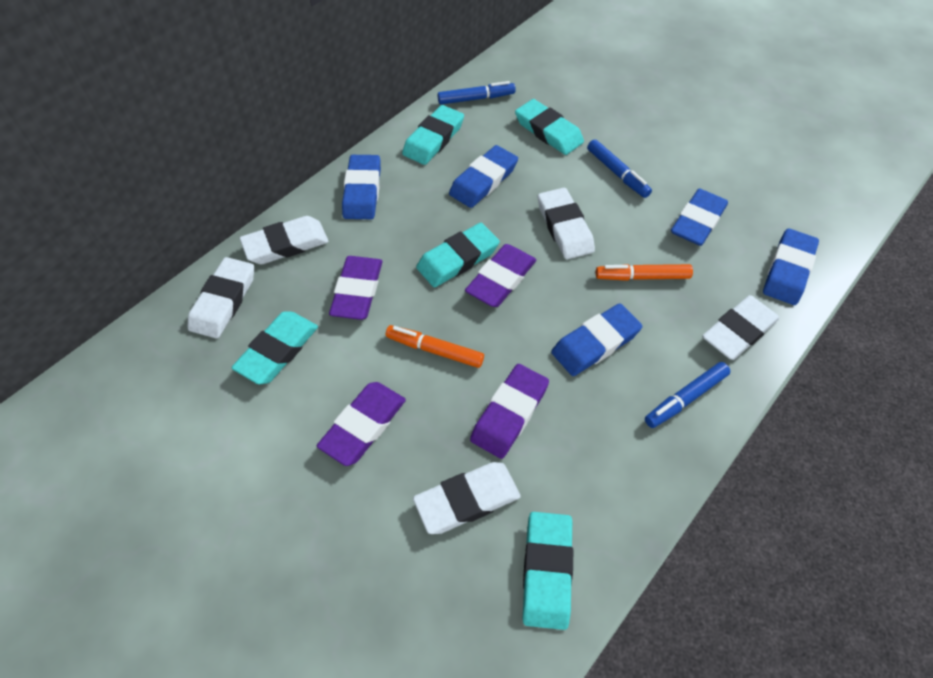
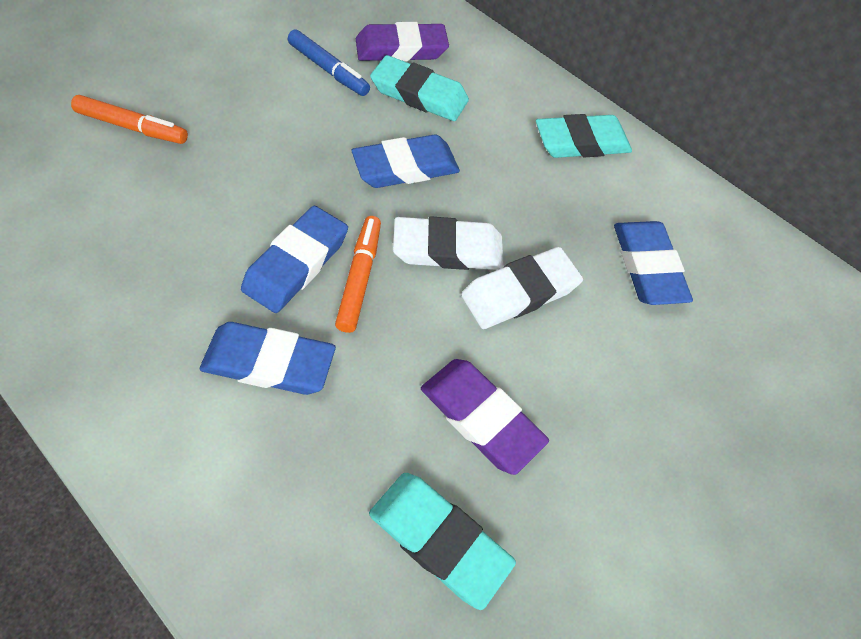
blue eraser: [342,155,381,219] [449,145,518,208] [551,303,642,376] [671,189,728,246] [763,228,819,305] = 5 -> [200,322,336,395] [241,206,348,313] [352,135,460,188] [614,221,693,305] = 4
blue marker: [438,81,516,104] [587,139,652,198] [645,362,730,428] = 3 -> [288,29,370,96] = 1
purple eraser: [317,382,406,466] [329,256,382,320] [465,244,536,307] [470,364,549,459] = 4 -> [356,22,449,61] [421,359,549,475] = 2
turquoise eraser: [231,311,318,385] [402,105,464,165] [416,223,500,287] [515,99,584,155] [523,512,573,630] = 5 -> [369,473,516,610] [370,55,469,121] [536,114,632,158] = 3
white eraser: [188,257,254,339] [240,216,329,264] [413,462,521,534] [538,188,595,259] [702,295,779,360] = 5 -> [393,216,504,270] [461,247,583,329] = 2

